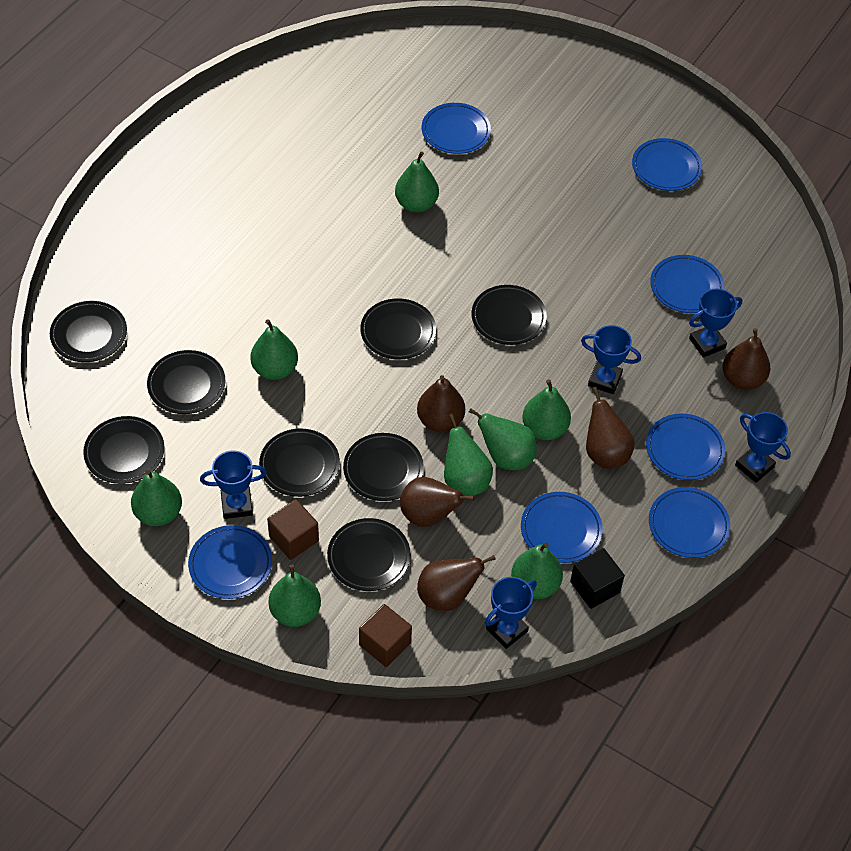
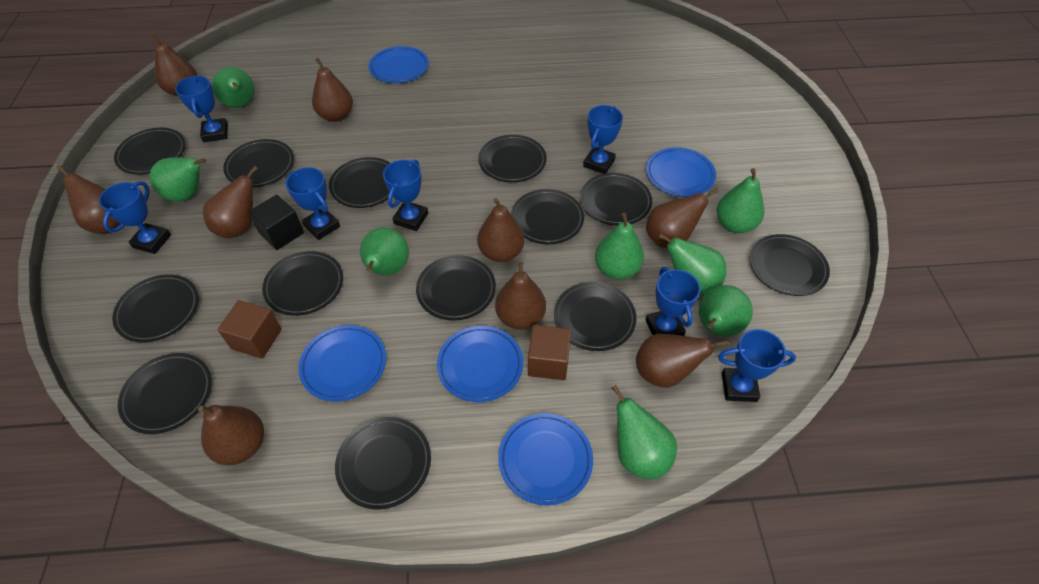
black plate: [50,301,127,362] [83,416,164,484] [147,350,225,414] [259,429,340,497] [327,518,411,591] [343,433,424,501] [360,298,436,360] [472,285,547,345] = 8 -> [112,274,199,343] [114,128,186,175] [118,353,212,434] [223,139,294,188] [262,251,343,316] [329,157,390,208] [335,417,431,509] [416,255,496,321] [478,135,547,183] [511,189,584,244] [554,282,636,351] [580,173,652,226] [750,234,830,296] = 13
blue plate: [188,525,272,599] [422,103,491,154] [521,492,603,563] [632,138,702,191] [646,414,725,480] [649,487,730,558] [650,255,724,313] = 7 -> [299,325,386,402] [369,46,429,83] [437,326,523,402] [498,413,593,505] [646,147,716,197] = 5
blue trophy: [200,450,267,519] [485,577,537,649] [581,325,641,394] [689,289,743,358] [735,412,791,483] = 5 -> [99,181,171,254] [175,76,228,142] [286,167,340,240] [383,159,428,231] [583,105,623,174] [646,267,701,336] [718,329,796,402] = 7
brown pear: [400,477,475,527] [417,375,465,432] [417,555,496,611] [586,387,635,469] [723,328,770,390] = 5 -> [57,165,120,234] [150,33,197,96] [198,405,264,465] [203,166,258,238] [312,58,353,122] [477,198,525,262] [495,262,546,330] [636,334,729,388] [646,188,719,248] = 9

